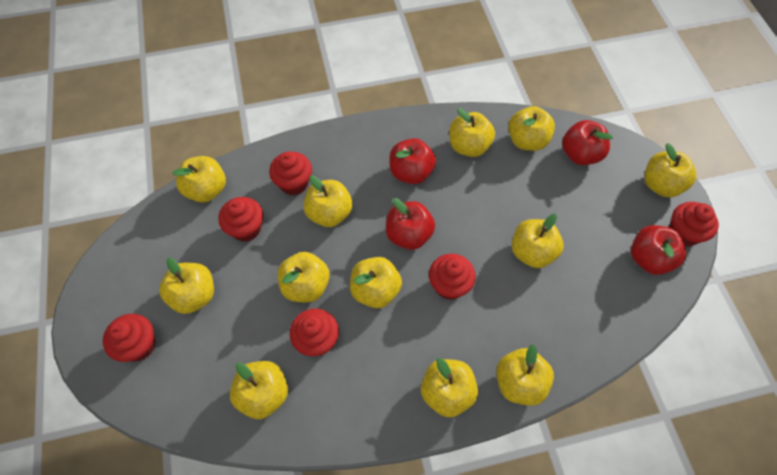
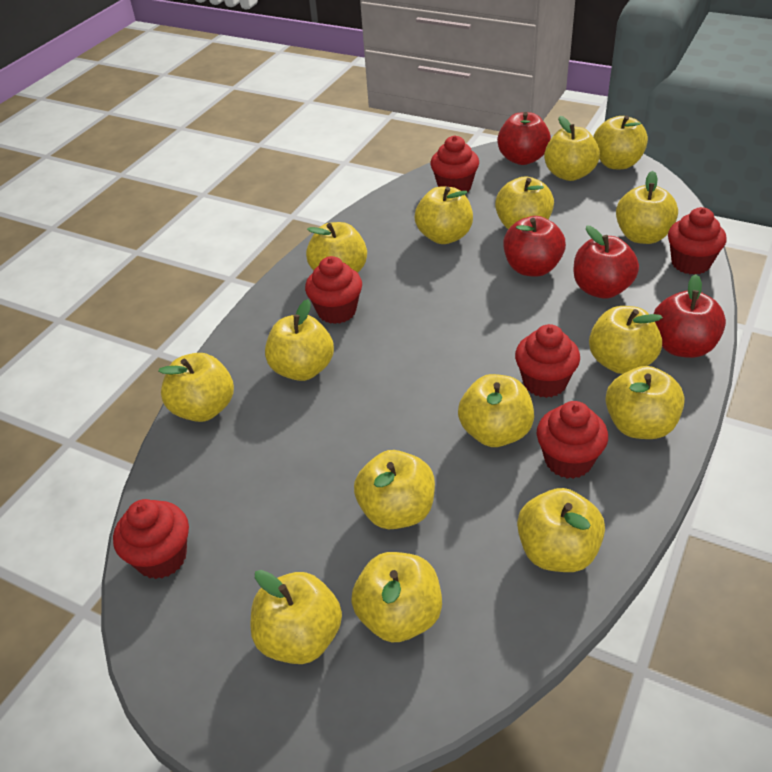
yellow apple: [159,257,214,314] [172,156,226,203] [230,361,288,419] [277,252,330,302] [304,175,353,227] [350,257,402,308] [421,358,478,417] [449,108,495,157] [496,344,554,406] [508,106,555,151] [512,214,564,268] [645,143,696,197] = 12 -> [158,353,234,422] [250,570,342,664] [265,299,334,381] [306,222,367,273] [351,552,442,642] [354,450,435,529] [414,186,473,244] [458,374,534,447] [495,176,554,229] [517,488,605,572] [544,116,600,181] [589,306,663,374] [593,115,648,169] [606,366,685,439] [616,171,678,244] = 15

